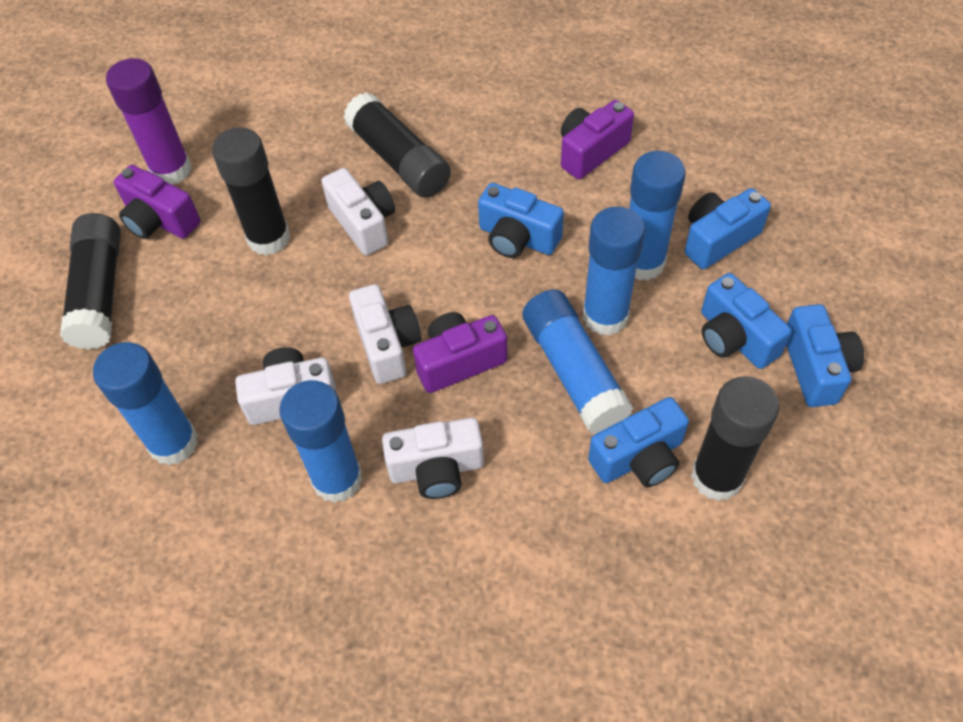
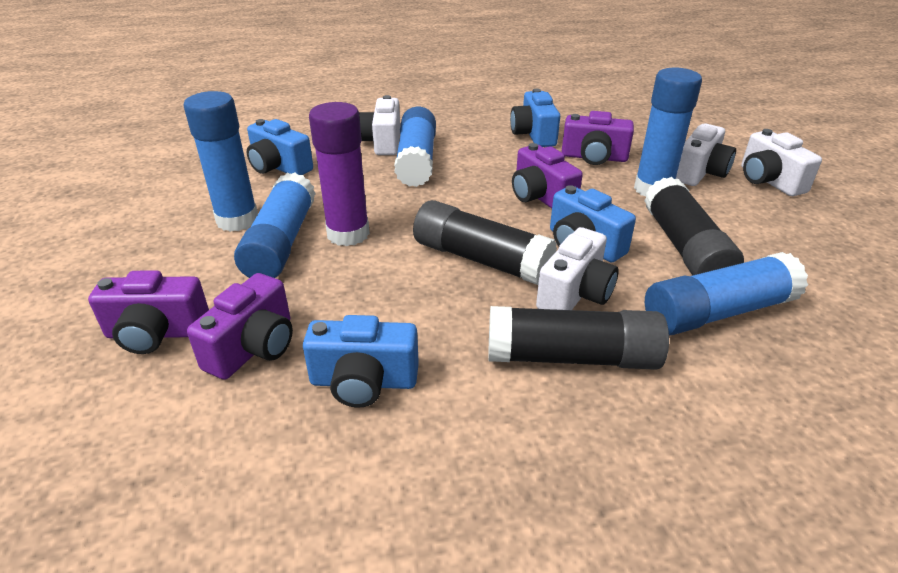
black glue stick: [60,213,121,350] [212,127,291,255] [343,92,451,198] [691,376,779,501] = 4 -> [413,200,557,285] [488,306,669,370] [644,177,744,275] = 3
blue camera: [478,183,564,258] [588,397,689,487] [685,188,771,269] [701,273,792,369] [786,304,864,407] = 5 -> [247,119,313,175] [303,315,419,408] [510,89,560,147] [550,185,636,263] = 4
purple camera: [113,165,201,239] [413,312,508,393] [561,100,634,179] = 3 -> [88,270,209,354] [187,273,293,380] [512,143,583,208] [561,111,634,165] = 4

